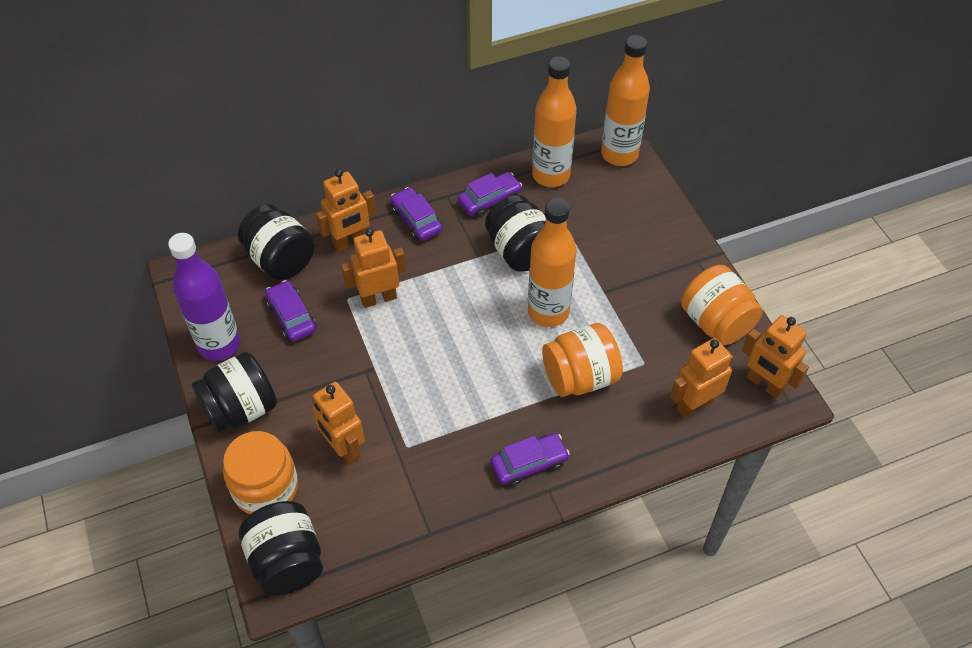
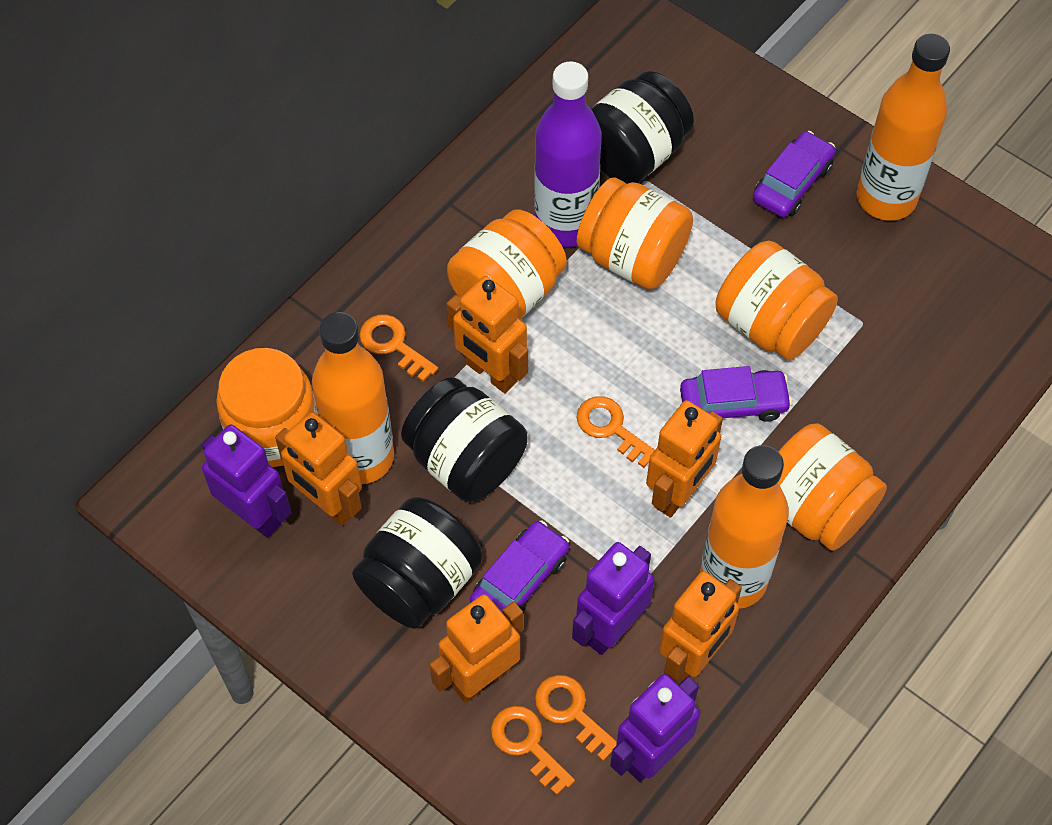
black jar: [192,352,277,433] [238,204,315,280] [239,501,323,596] [485,195,546,272] = 4 -> [352,497,483,629] [401,377,527,502] [591,71,694,184] = 3
orange jar: [223,431,298,514] [542,323,623,397] [681,265,763,345] = 3 -> [216,348,318,467] [447,210,567,319] [577,177,693,289] [715,241,838,360] [778,423,887,551] = 5
orange key: none = 0 -> [360,314,438,382] [491,706,575,795] [535,675,617,761] [576,396,655,468] = 4
purple car: [265,280,316,342] [390,187,442,241] [458,172,522,217] [491,433,570,487] = 4 -> [470,521,569,614] [680,366,792,422] [753,131,835,217] = 3
purple robot: none = 0 -> [202,424,292,538] [572,542,655,655] [610,674,700,782] = 3

